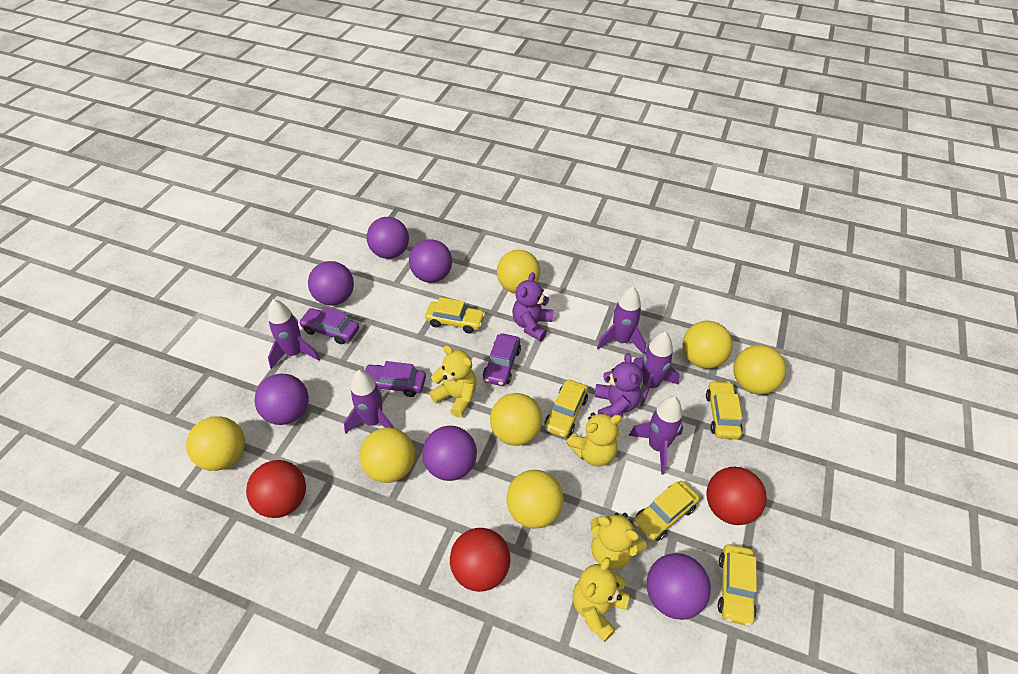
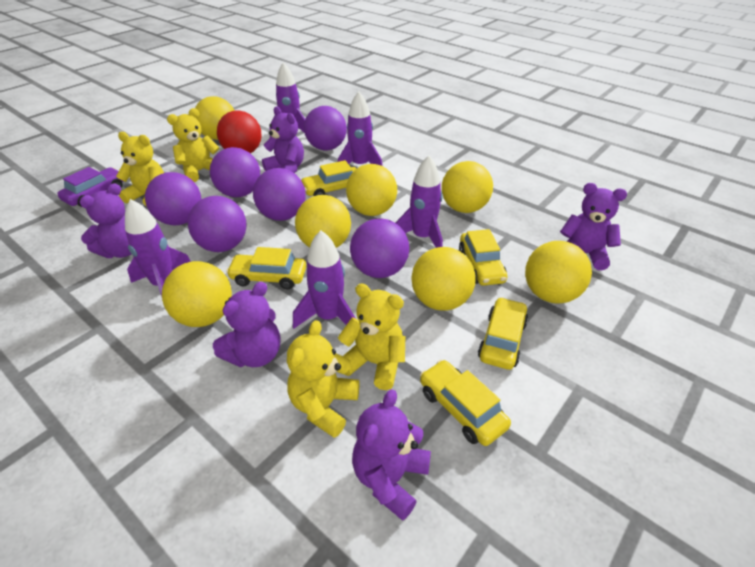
purple car: [299,307,359,344] [364,361,426,397] [483,333,521,386] = 3 -> [57,167,123,207] = 1
purple teddy bear: [512,272,553,341] [594,353,642,417] = 2 -> [80,183,131,258] [213,282,280,367] [262,107,304,173] [352,389,431,521] [560,183,627,270] = 5
red ball: [246,460,306,518] [450,528,511,592] [706,467,767,525] = 3 -> [217,110,262,153] = 1

